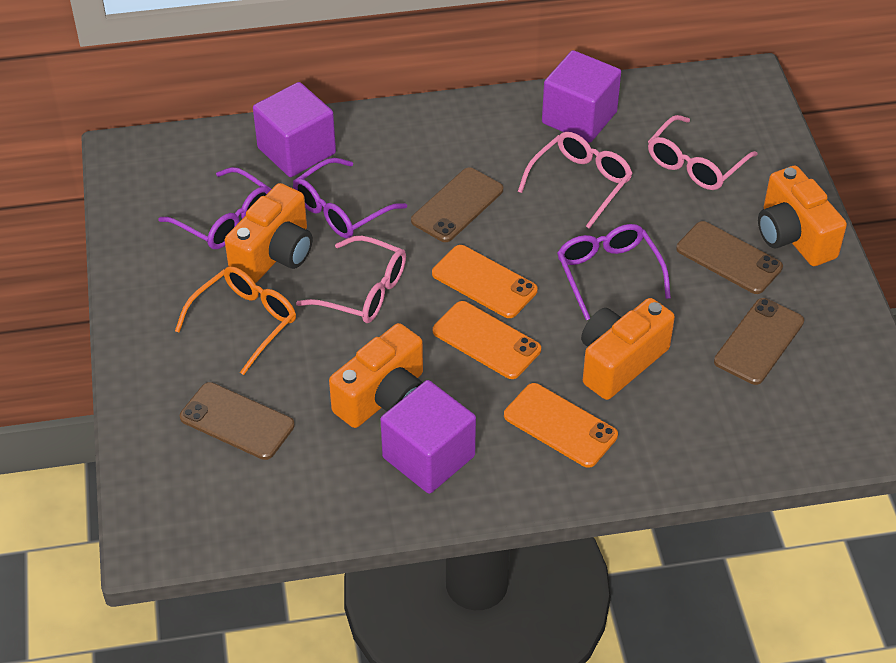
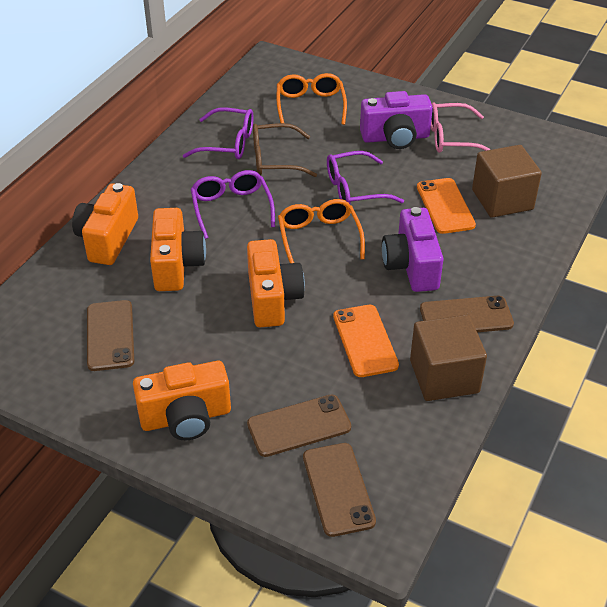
brown cube: none = 0 -> [410,315,487,401] [472,145,542,218] = 2
brown glasses: none = 0 -> [253,123,317,177] = 1
orange glasses: [175,266,296,375] = 1 -> [277,73,347,125] [278,199,365,263] = 2
orange phone: [432,245,538,318] [433,301,541,379] [504,383,618,468] = 3 -> [333,305,399,377] [417,178,476,234] = 2
pink glasses: [296,236,406,323] [518,132,633,229] [648,115,757,190] = 3 -> [431,102,491,153] = 1
purple camera: none = 0 -> [360,91,433,149] [382,207,444,292] = 2
purple cube: [253,82,336,177] [381,380,476,494] [542,50,621,143] = 3 -> none = 0

